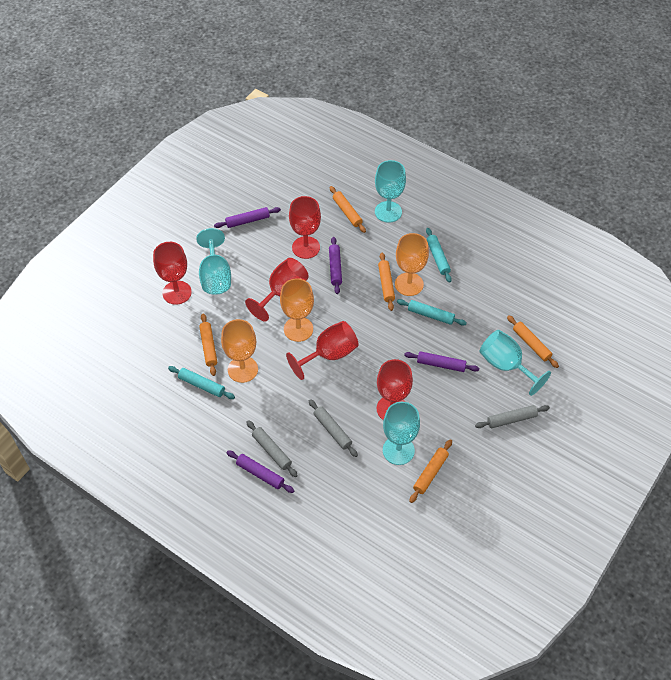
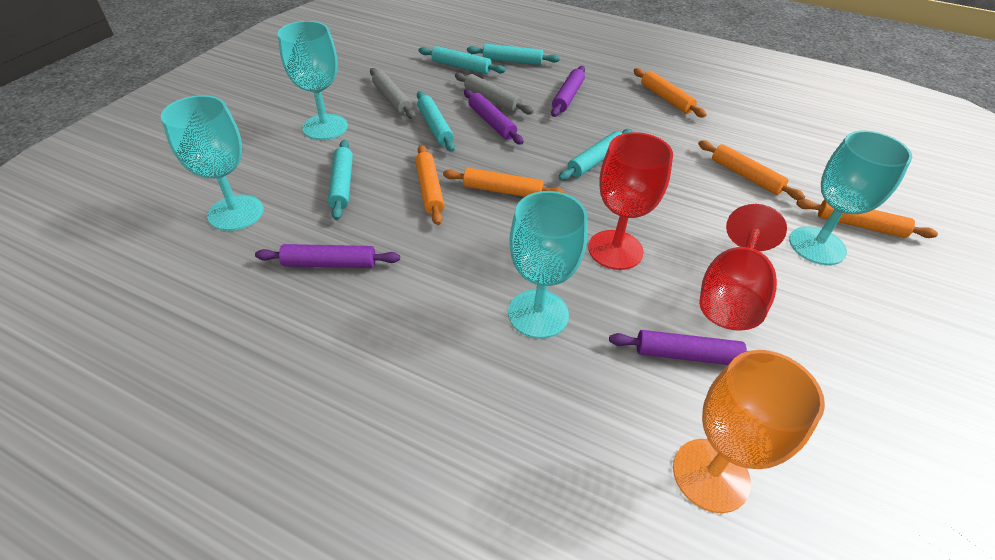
grey rolling pin: [246,420,298,477] [309,399,358,457] [475,405,550,428] = 3 -> [370,68,416,119] [455,73,534,115] = 2
orange goblet: [221,319,258,383] [280,278,314,342] [395,233,429,296] = 3 -> [673,350,825,513] = 1
red goblet: [153,242,192,305] [245,258,309,322] [286,321,359,380] [289,196,321,259] [377,359,413,420] = 5 -> [588,132,673,270] [699,204,787,331] = 2
turquoise rolling pin: [168,366,235,399] [397,299,467,326] [426,228,452,283] = 3 -> [328,140,353,220] [417,91,455,152] [419,46,506,74] [467,44,560,65] [558,129,632,181] = 5

